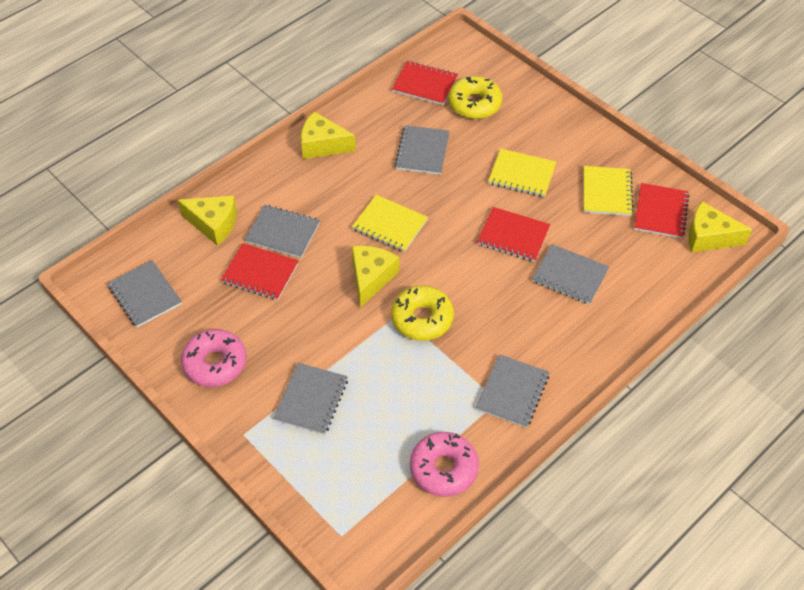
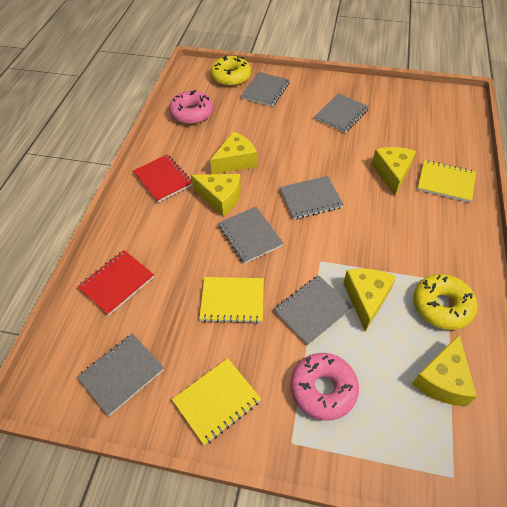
red notebook: [221,243,298,300] [392,61,458,105] [477,207,550,262] [634,183,689,239] = 4 -> [77,250,154,316] [133,154,192,203] = 2
yellow cheese: [177,195,237,246] [301,111,356,159] [352,246,399,308] [688,201,752,252] = 4 -> [191,174,241,217] [210,131,257,174] [343,269,396,332] [372,147,416,196] [412,334,477,406] = 5

